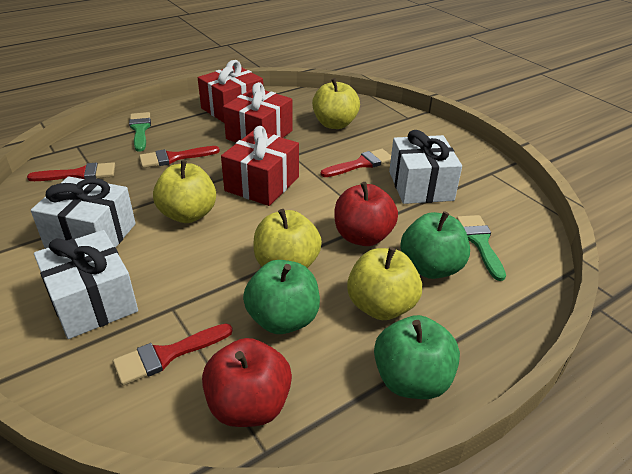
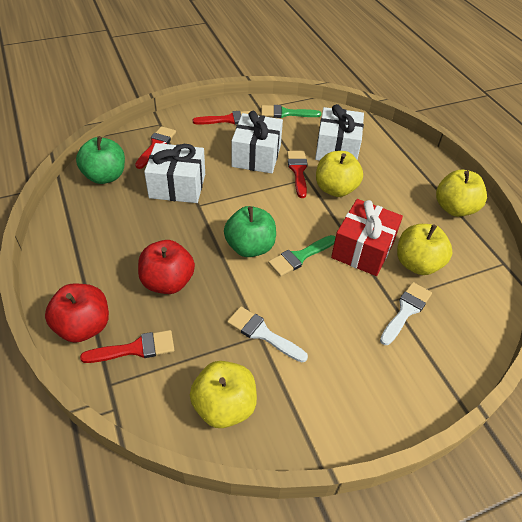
green apple: [243,260,320,334] [374,315,460,399] [400,211,470,279] = 3 -> [76,136,125,184] [224,206,276,257] = 2
red gift: [198,60,263,123] [221,126,299,206] [223,82,293,142] = 3 -> [331,199,403,276] = 1
white brush: none = 0 -> [227,306,308,362] [380,282,432,345] = 2

